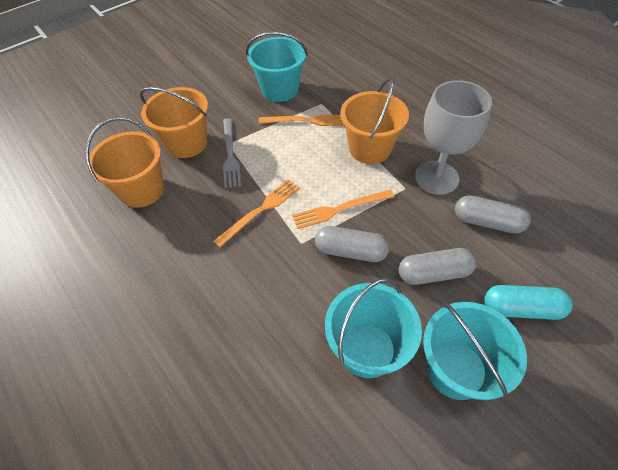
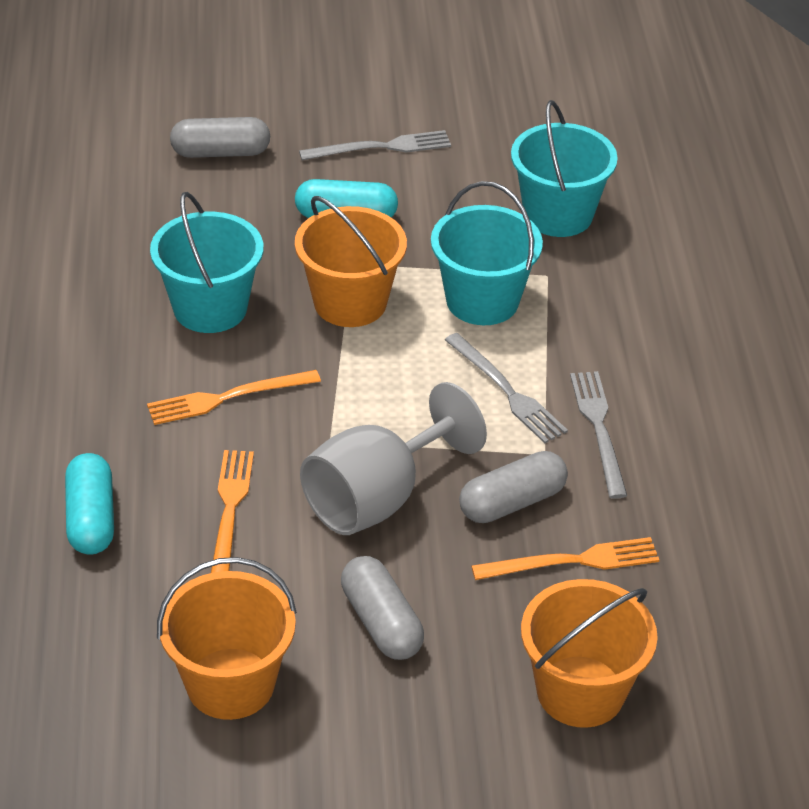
grey fork: [223,118,241,188] = 1 -> [299,130,451,160] [445,333,568,443] [570,371,627,499] = 3
turquoise capsule: [484,285,573,320] = 1 -> [65,453,114,555] [295,179,398,218] = 2

